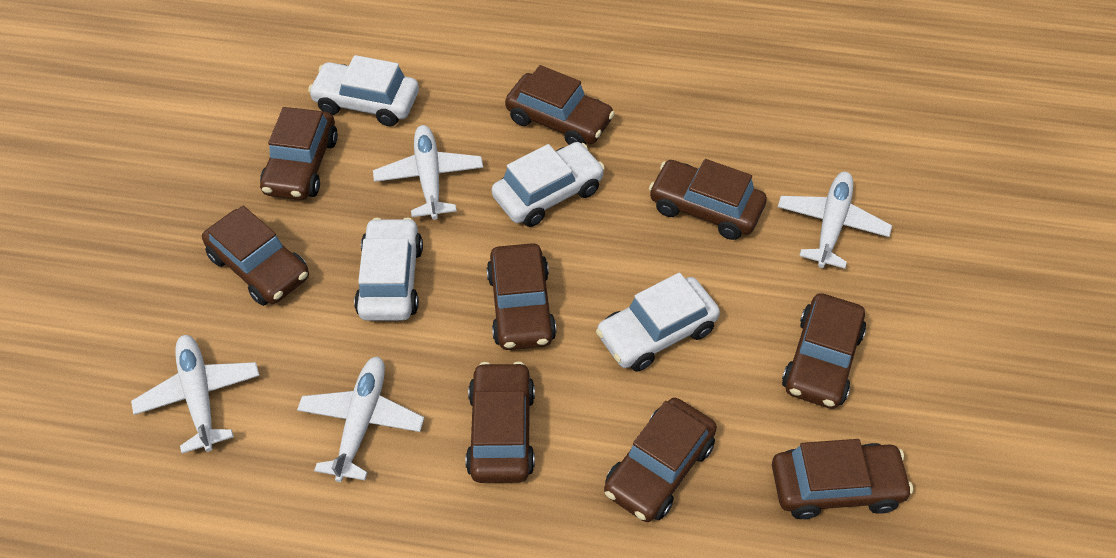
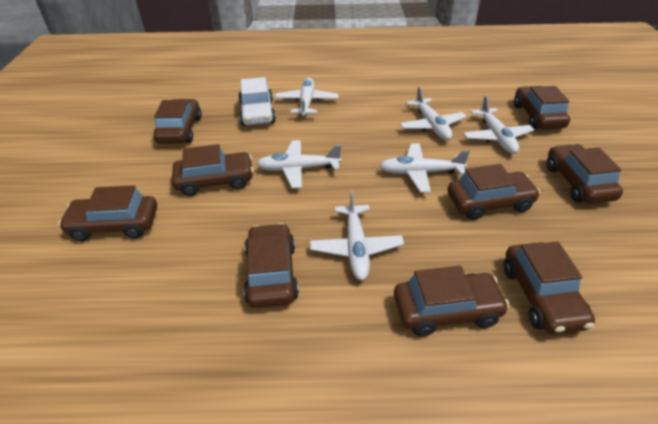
white car: [308,55,419,126] [354,217,423,321] [492,142,605,227] [596,273,720,372] = 4 -> [239,77,276,126] = 1
white plane: [131,335,260,454] [297,356,424,482] [373,125,483,220] [778,172,892,269] = 4 -> [256,140,341,188] [275,78,339,116] [310,190,404,280] [379,143,470,193] [400,86,467,140] [463,96,534,154] = 6

